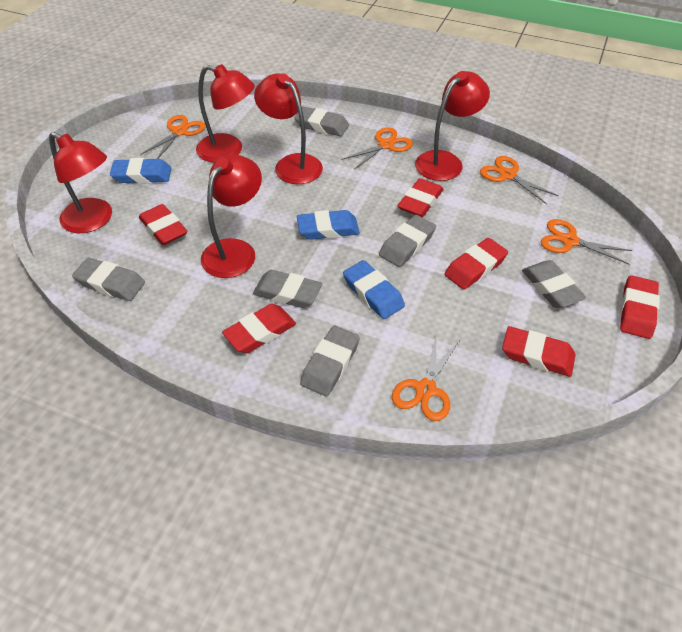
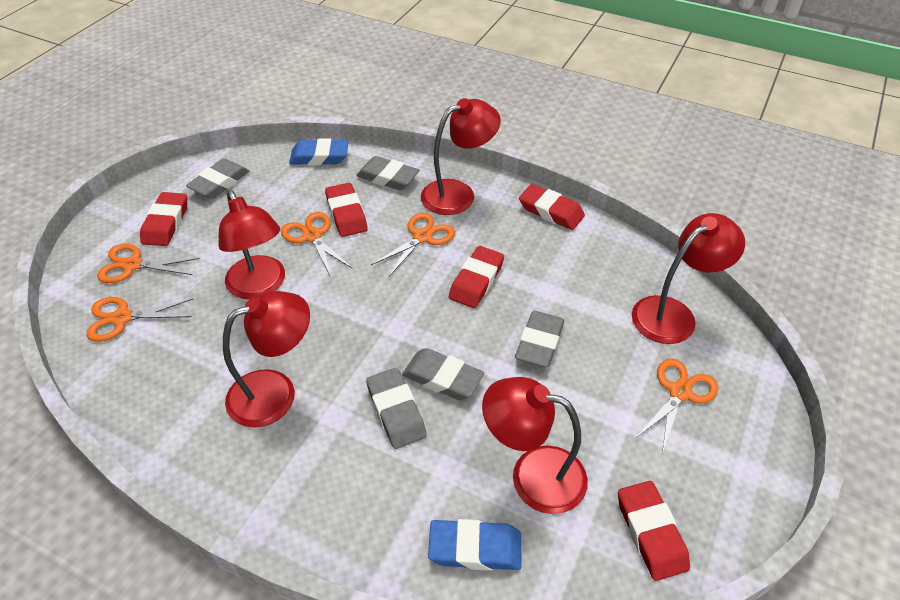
blue eraser: [110,158,171,184] [297,210,360,240] [343,260,405,319] = 3 -> [289,138,349,165] [428,519,522,571] = 2
grey eraser: [72,258,145,301] [253,270,322,308] [294,106,349,137] [300,326,360,396] [379,215,436,267] [522,260,586,308] = 6 -> [186,159,249,199] [356,156,419,190] [366,368,427,449] [402,348,484,400] [515,311,564,367] = 5
red eraser: [139,204,188,245] [222,304,296,353] [397,178,444,217] [444,238,508,290] [502,326,575,377] [620,275,660,339] = 6 -> [140,192,187,246] [325,183,368,237] [449,246,504,308] [519,184,585,230] [618,481,690,581] = 5

